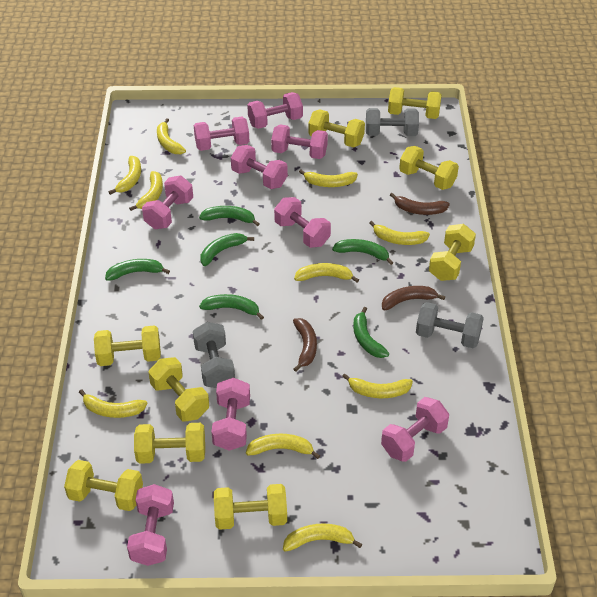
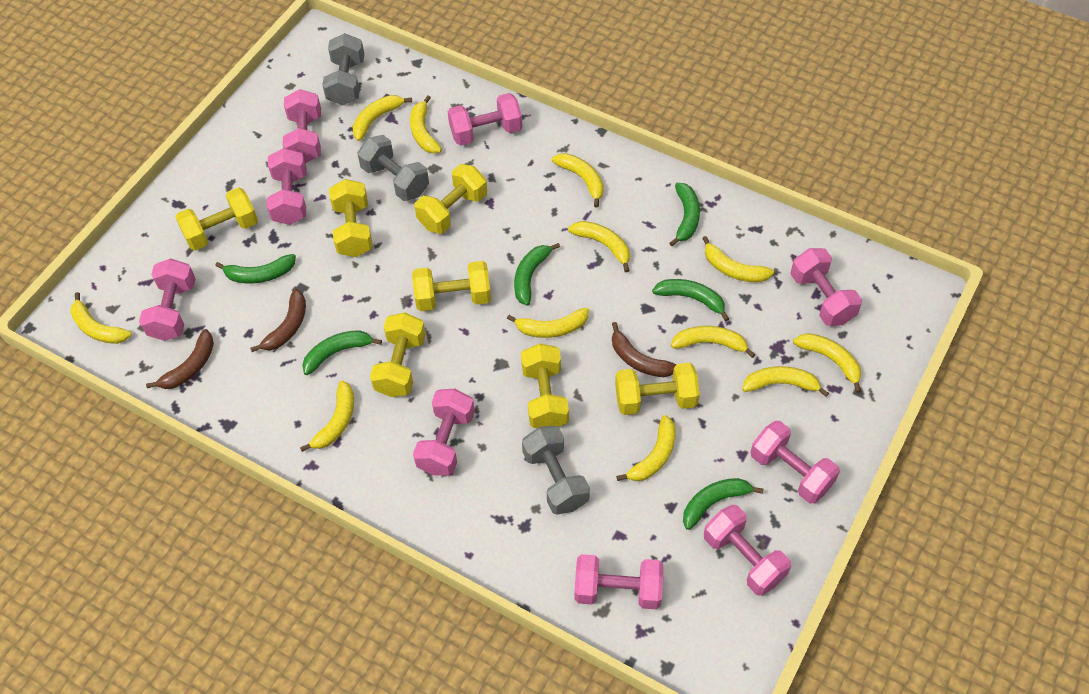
yellow banana: [79,389,148,418] [109,156,141,195] [129,171,163,211] [157,118,186,154] [246,434,320,459] [283,523,362,552] [294,263,359,282] [299,169,358,187] [342,374,413,398] [369,221,430,245] = 10 -> [70,292,132,344] [300,381,354,452] [352,95,412,141] [410,96,442,154] [507,307,589,338] [552,153,604,208] [568,221,630,272] [616,415,676,481] [671,326,755,358] [702,236,774,282] [742,366,829,397] [793,333,861,393] = 12
yellow dumbbell: [64,460,143,511] [94,325,161,366] [134,423,205,464] [148,357,209,421] [214,484,287,530] [308,110,365,148] [388,87,442,119] [399,146,459,190] [429,224,476,281] = 9 -> [175,187,258,251] [329,179,373,257] [370,313,426,397] [412,261,491,311] [415,164,487,234] [521,343,569,428] [615,363,700,415] = 7

